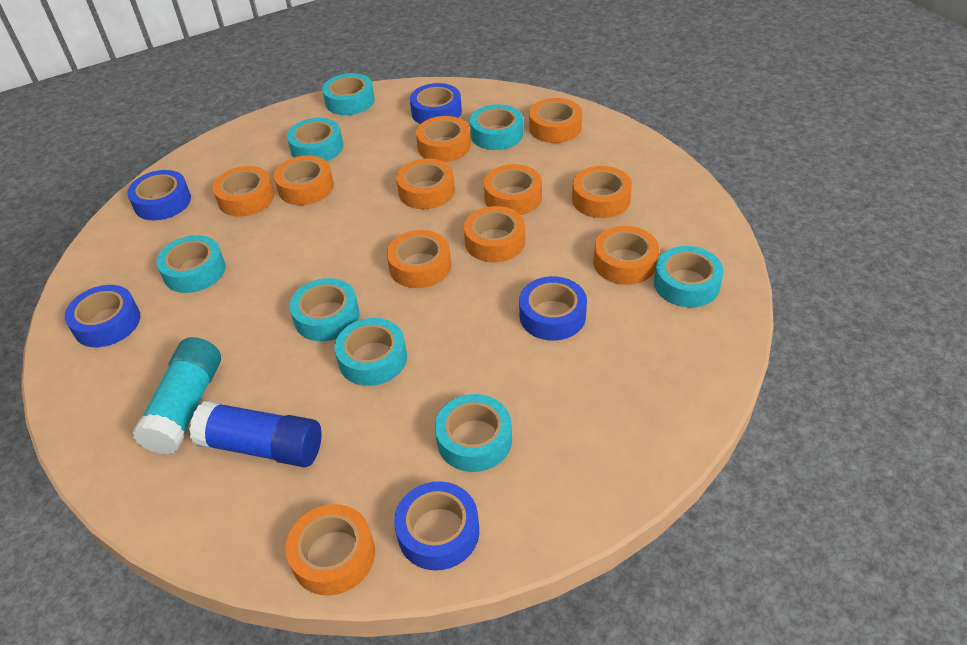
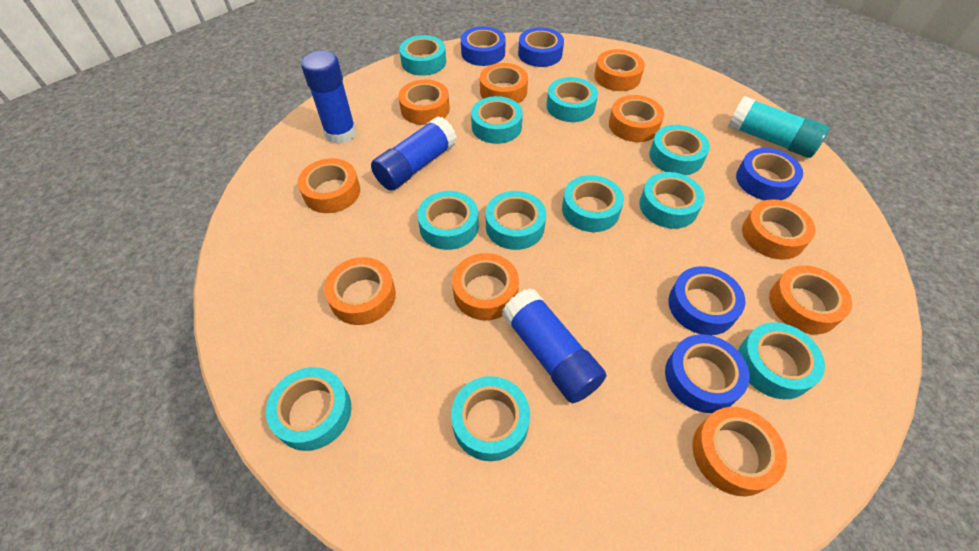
blue glue stick: [189,401,321,467] = 1 -> [301,51,357,144] [371,116,457,191] [502,288,606,403] = 3
orange tape: [213,166,274,217] [274,155,334,205] [286,504,375,596] [387,230,451,288] [396,159,455,209] [416,116,471,162] [464,206,525,262] [484,164,542,215] [529,98,582,143] [572,166,632,218] [593,226,659,285] = 11 -> [298,158,360,213] [324,257,396,325] [398,79,450,125] [452,253,519,320] [480,63,528,103] [594,49,645,91] [609,95,664,142] [692,407,787,497] [742,199,816,260] [769,266,852,334] = 10
turquoise tape: [157,235,225,293] [287,118,343,161] [289,278,359,341] [322,73,375,115] [334,318,407,386] [435,394,512,472] [470,104,523,150] [654,246,724,307] = 8 -> [266,367,351,451] [399,35,446,76] [417,191,479,250] [451,376,530,461] [471,96,523,144] [486,191,546,250] [546,77,598,122] [562,175,624,232] [639,172,705,229] [649,125,710,175] [738,322,825,399] = 11

